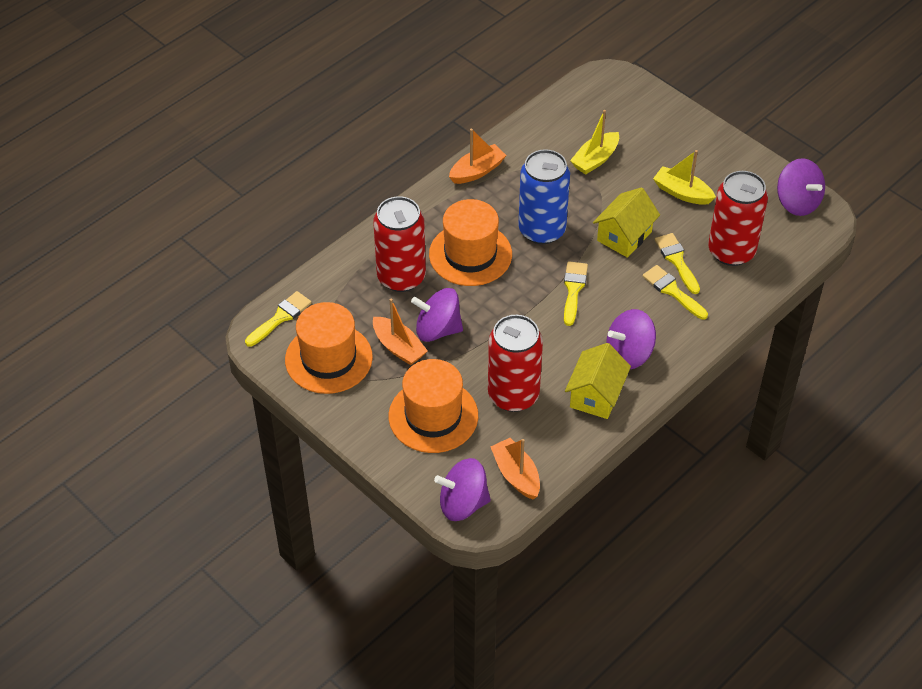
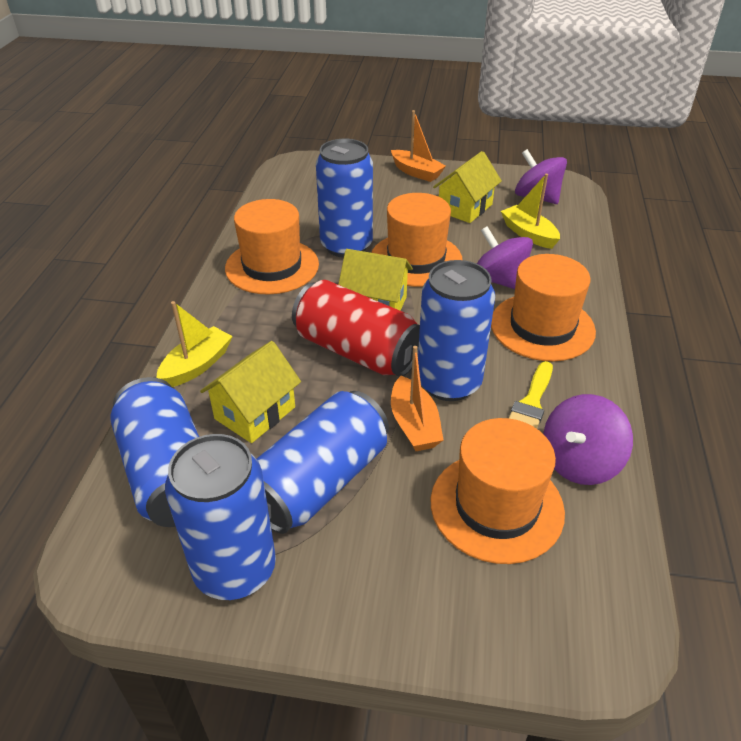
blue can: [518,149,570,244] = 1 -> [110,377,199,527] [165,434,276,600] [257,391,389,534] [316,139,373,258] [418,260,495,401] = 5
orange boat: [373,298,428,365] [449,129,507,184] [490,438,540,499] = 3 -> [391,110,446,182] [391,346,444,451] = 2
orange hat: [285,302,373,394] [389,359,478,453] [429,199,512,286] = 3 -> [225,199,319,294] [371,193,463,287] [431,418,565,564] [491,254,596,362] = 4
purple spinning top: [411,288,463,342] [434,458,491,521] [606,309,656,369] [777,158,825,216] = 4 -> [477,226,533,289] [515,149,567,204] [543,394,633,485] = 3
red can: [373,196,426,292] [488,315,543,412] [708,171,768,266] = 3 -> [292,280,420,377] = 1
yellow brush: [245,291,311,347] [564,261,588,326] [642,265,708,320] [655,233,700,294] = 4 -> [509,361,553,429] = 1
yellow house: [565,343,631,419] [593,187,660,258] = 2 -> [200,341,301,443] [338,249,413,311] [433,151,502,223] = 3

